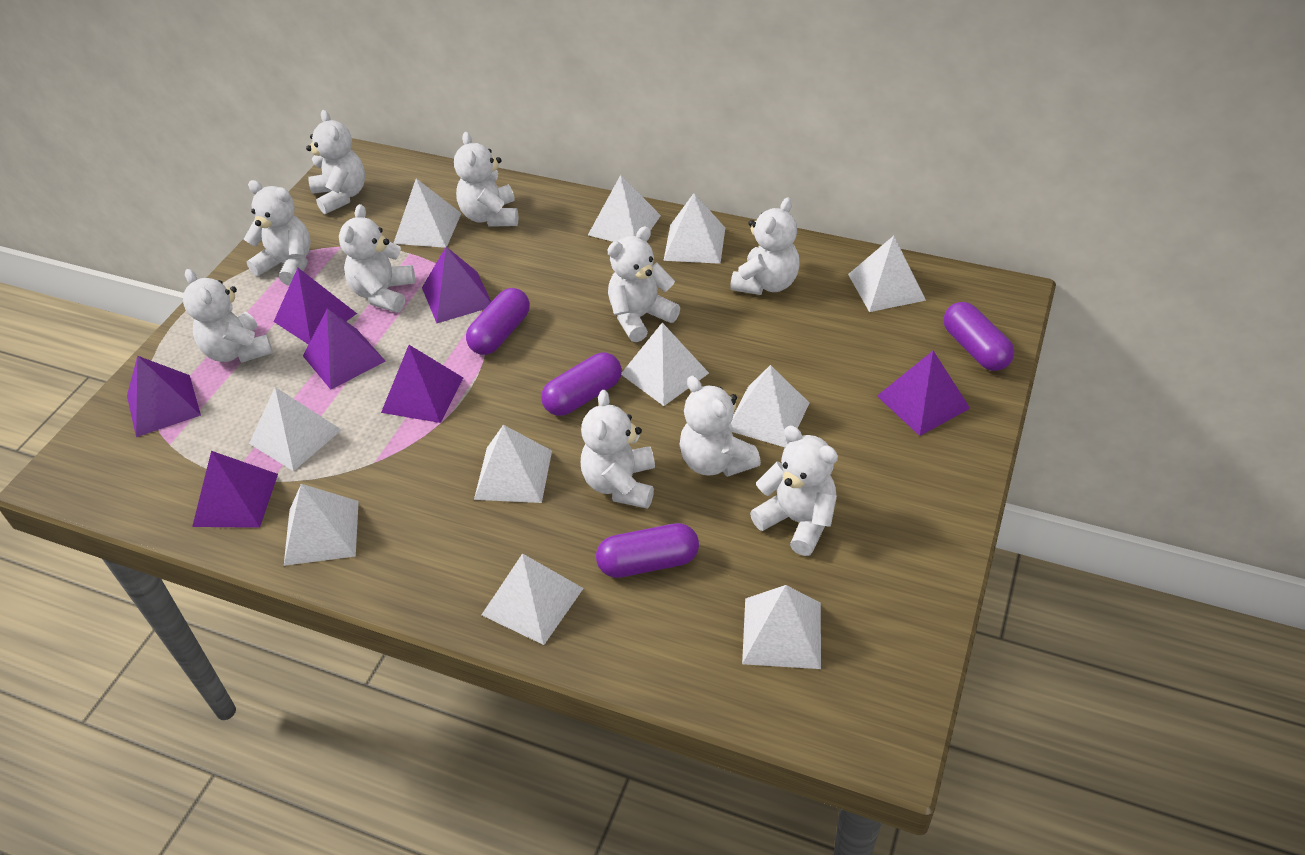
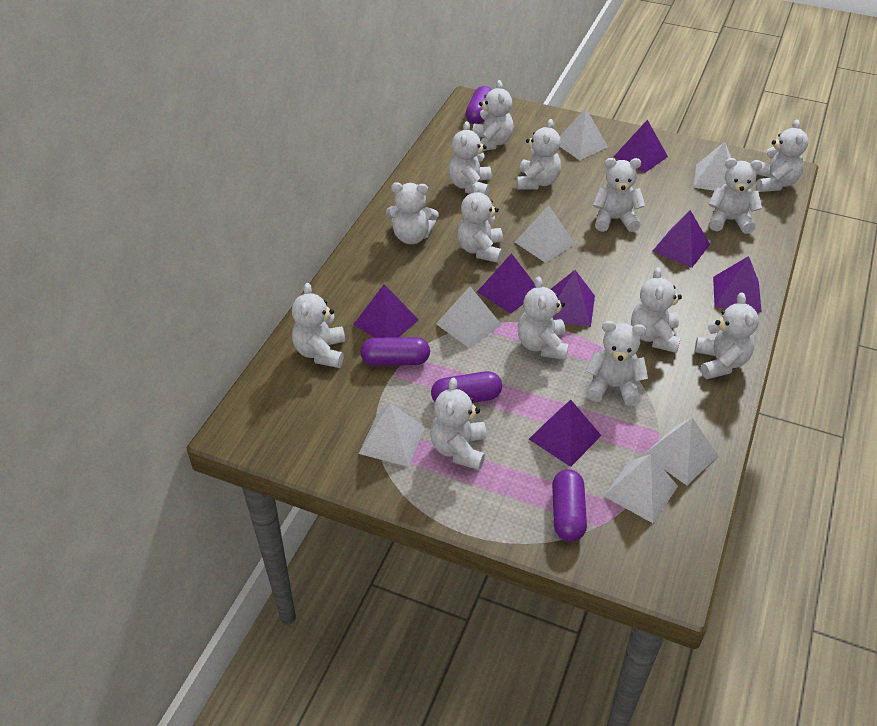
white pyramid: [249,387,341,471] [284,484,359,566] [394,178,462,248] [474,425,552,503] [482,553,584,645] [588,175,661,242] [621,323,709,406] [663,193,725,264] [731,365,809,447] [742,585,821,669] [848,236,926,312] = 11 -> [359,403,425,467] [436,286,502,348] [515,205,575,263] [560,108,608,160] [604,454,678,523] [644,418,718,485] [694,142,731,191] = 7
white teddy bear: [183,269,273,363] [244,180,311,286] [306,110,365,214] [339,204,415,312] [454,132,518,227] [581,390,655,509] [608,226,680,342] [679,376,761,477] [730,198,800,295] [750,426,838,556] = 10 -> [292,283,345,368] [386,182,439,244] [430,378,486,470] [449,121,491,196] [457,183,503,263] [472,80,513,151] [516,119,561,190] [518,276,569,360] [585,321,648,406] [592,158,645,232] [631,267,682,353] [695,293,759,379] [708,158,762,234] [756,119,808,192] = 14

